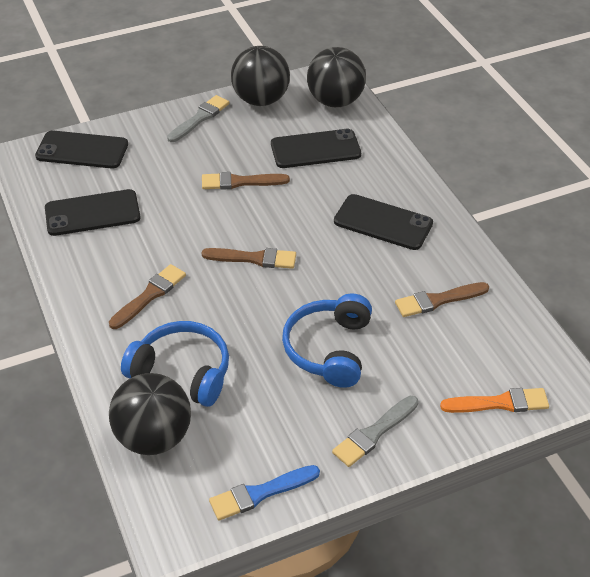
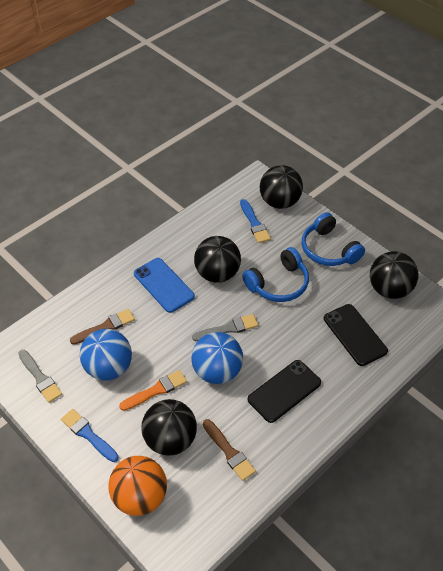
black ball: [109,373,191,455] [231,46,290,106] [307,47,366,107] = 3 -> [141,399,197,456] [194,236,241,283] [260,165,303,209] [370,251,418,299] = 4
black phone: [35,131,128,169] [45,189,141,236] [271,129,361,168] [334,194,433,250] = 4 -> [248,360,321,423] [324,304,388,366] = 2
blue ball: none = 0 -> [80,329,132,381] [191,332,243,384] = 2
blue brush: [209,465,320,520] = 1 -> [61,409,118,462] [240,199,271,243] = 2
blue phone: none = 0 -> [134,258,195,313] = 1
brown brush: [109,264,186,329] [202,172,290,190] [202,248,296,269] [395,282,489,317] = 4 -> [70,309,135,345] [203,419,256,481] = 2
orange ball: none = 0 -> [108,456,167,516] = 1

